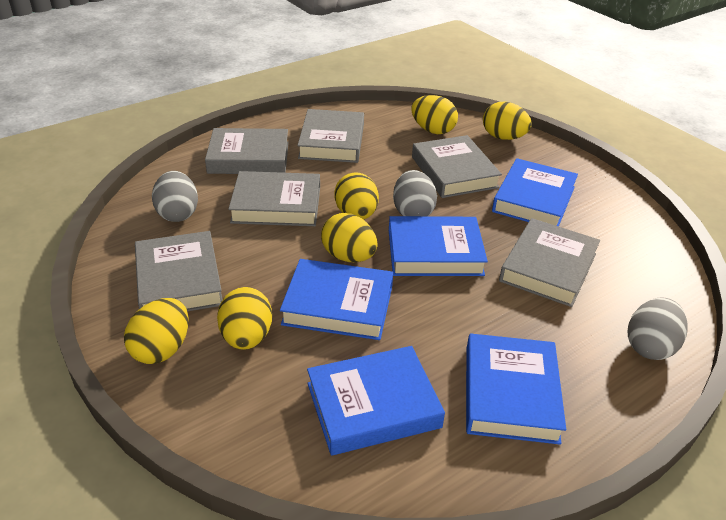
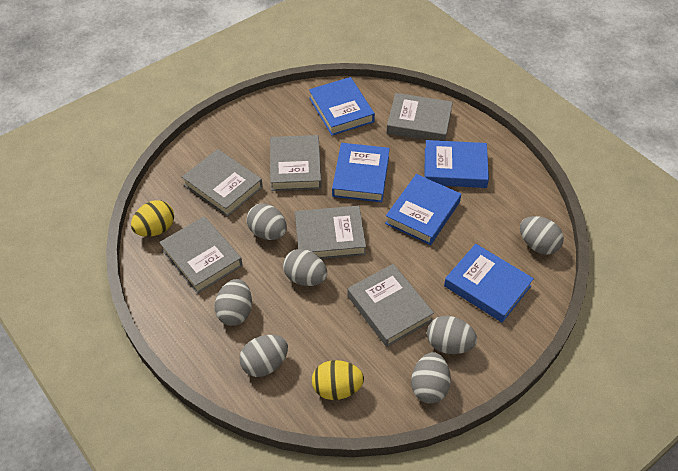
grey egg: [152,171,198,222] [393,170,437,216] [628,297,688,360] = 3 -> [215,279,252,326] [240,335,288,377] [247,204,287,240] [283,249,327,286] [411,352,451,404] [427,316,477,354] [520,216,564,255] = 7
yellow egg: [124,298,189,364] [217,287,272,350] [321,213,377,262] [334,173,379,219] [412,95,458,134] [483,102,532,140] = 6 -> [131,200,174,237] [312,360,364,400] = 2

